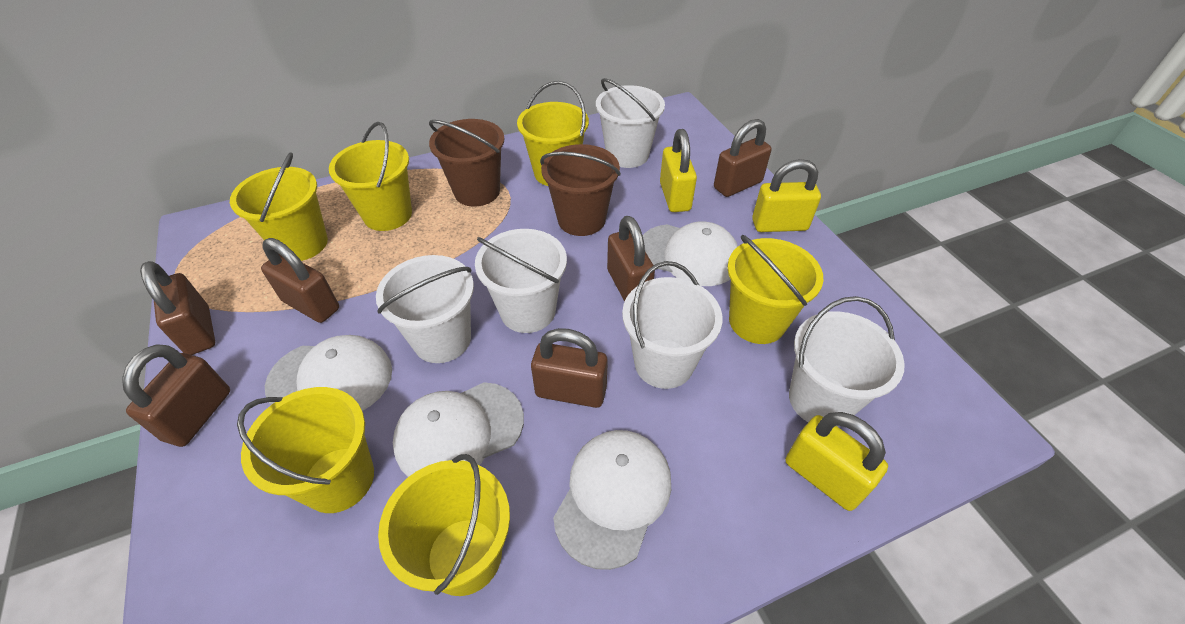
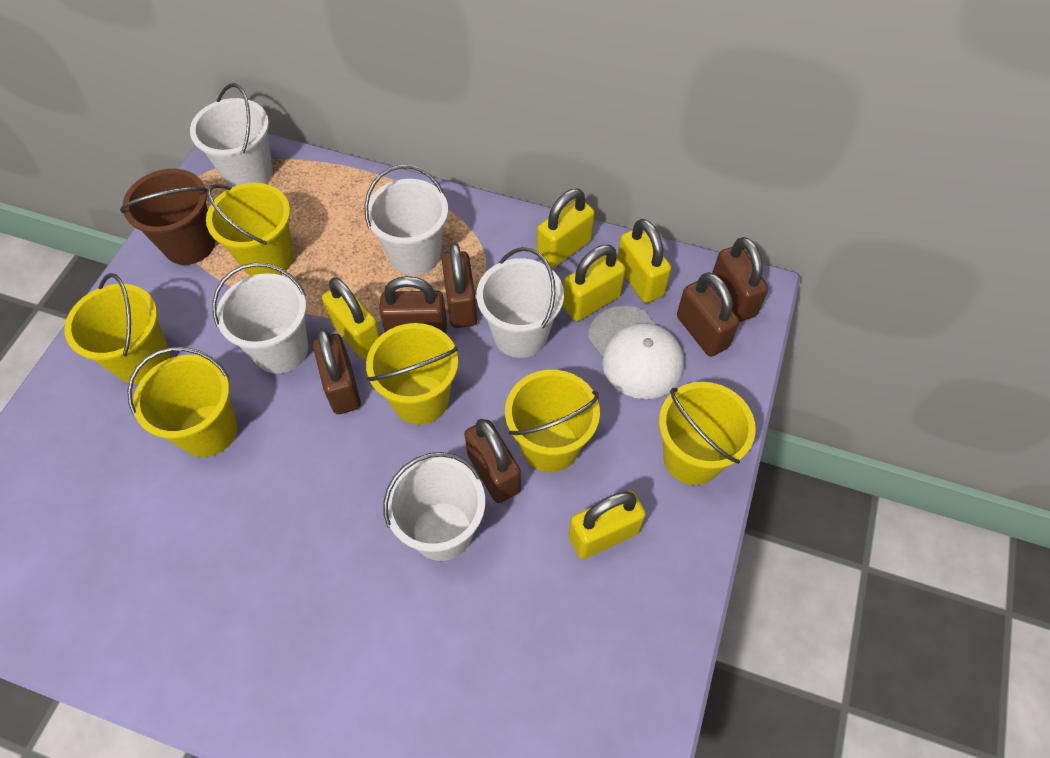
brown bucket: [429,119,504,207] [540,144,621,236] = 2 -> [120,169,215,265] = 1
white cap: [265,335,392,411] [393,382,524,477] [553,430,671,570] [643,221,738,286] = 4 -> [588,306,684,399] = 1
yellow padlock: [660,129,697,212] [752,159,821,232] [785,412,888,511] = 3 -> [322,277,381,359] [537,189,595,268] [563,245,626,321] [569,491,646,559] [617,219,671,303] = 5

